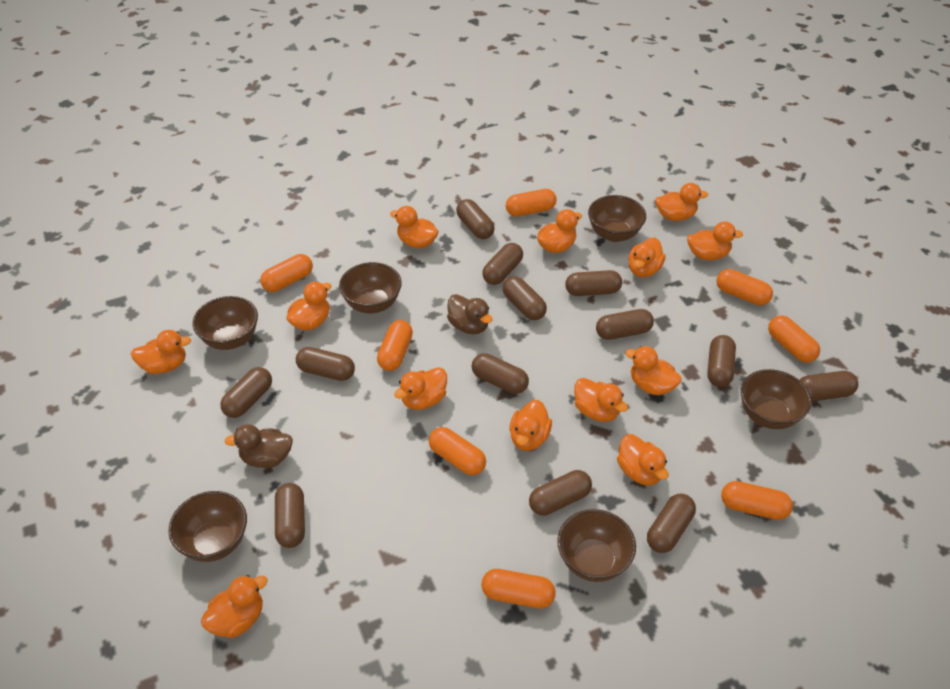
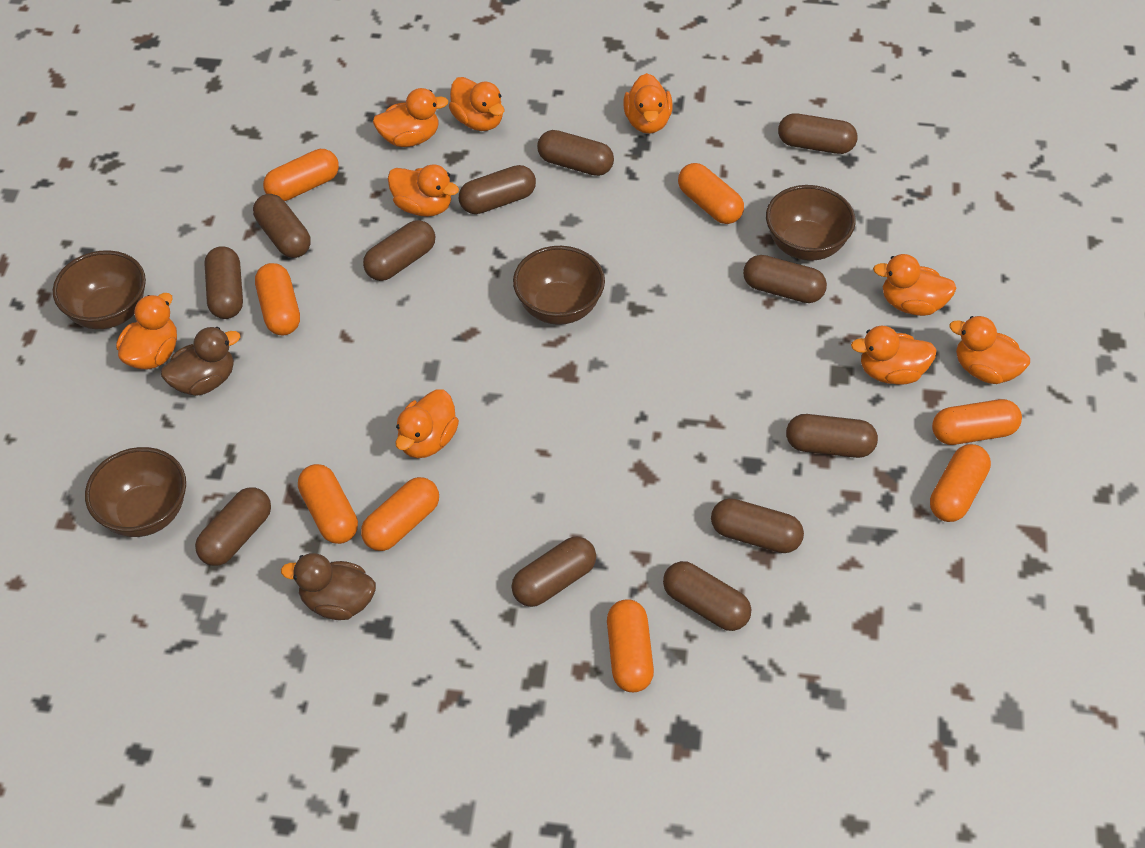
brown bowl: [168,491,247,562] [192,296,258,350] [339,262,402,313] [557,509,636,582] [588,195,646,242] [741,369,811,429] = 6 -> [53,250,146,329] [85,447,186,537] [513,246,605,325] [766,185,856,261] = 4
brown capsule: [220,367,272,418] [275,483,305,548] [296,347,355,381] [456,199,495,239] [472,353,529,394] [482,243,523,285] [503,276,547,320] [529,470,592,516] [565,270,622,296] [596,309,654,340] [647,494,696,553] [707,335,736,387] [799,371,858,402] = 13 -> [195,487,271,566] [205,246,243,319] [253,194,311,258] [363,220,435,281] [459,165,536,214] [512,536,596,607] [537,130,614,176] [663,561,751,631] [711,498,804,553] [743,255,827,303] [778,113,857,154] [786,414,878,458] = 12
orange duck: [131,330,191,374] [201,575,268,638] [286,282,332,330] [390,206,439,248] [394,367,447,410] [509,400,552,451] [537,209,582,253] [574,378,628,422] [617,434,668,486] [625,346,682,395] [628,238,666,278] [655,183,708,221] [687,222,743,260] = 13 -> [116,293,177,369] [373,88,448,147] [388,165,459,217] [395,389,459,458] [449,77,504,131] [623,73,673,134] [851,326,937,385] [873,254,957,316] [949,316,1030,384] = 9

